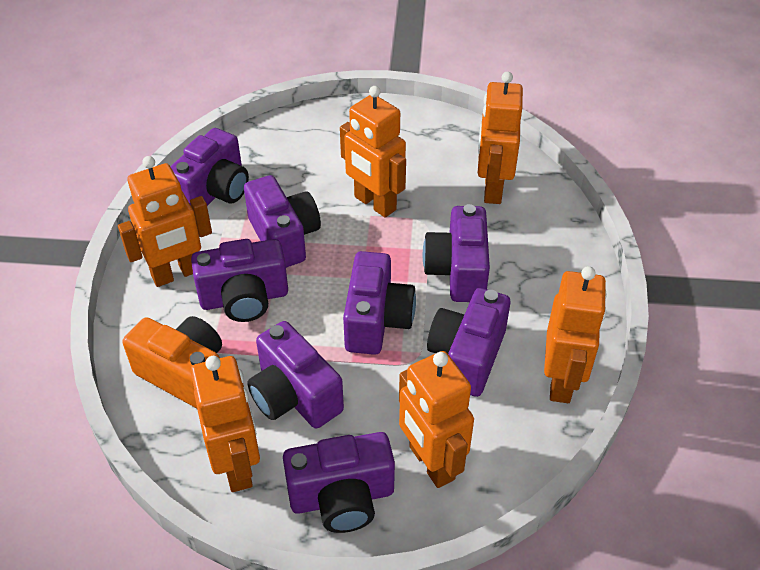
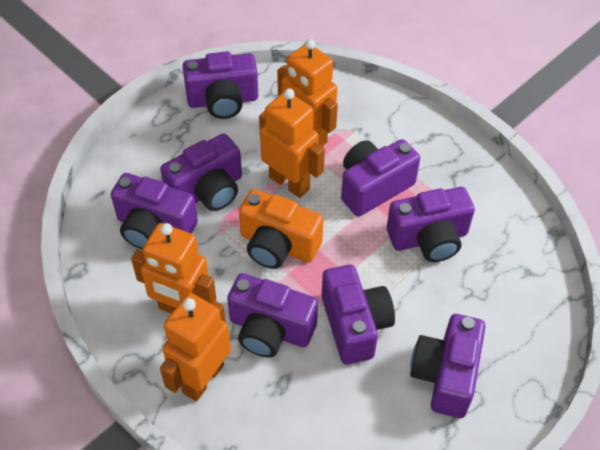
orange robot: [118,156,212,287] [190,356,260,492] [340,86,406,218] [399,351,474,488] [478,71,523,204] [544,266,607,403] = 6 -> [131,223,216,313] [160,293,231,401] [259,88,325,198] [277,39,338,146] = 4

